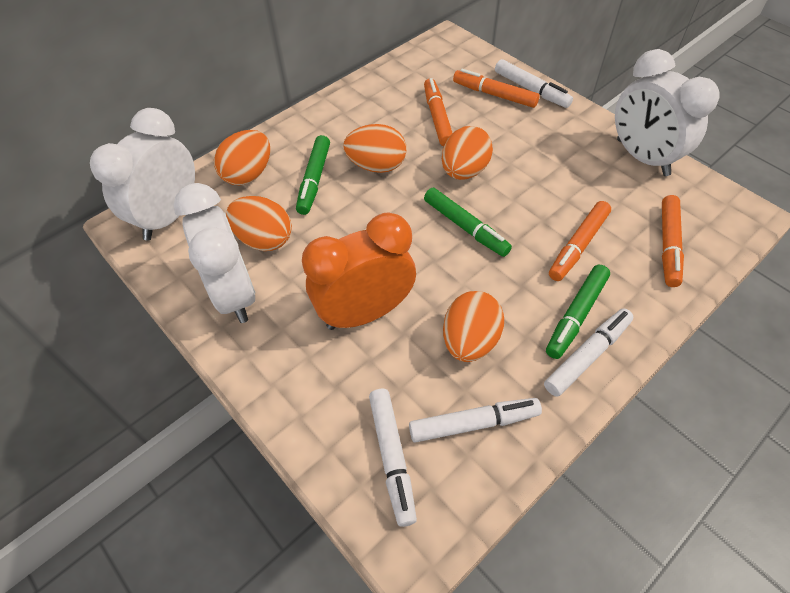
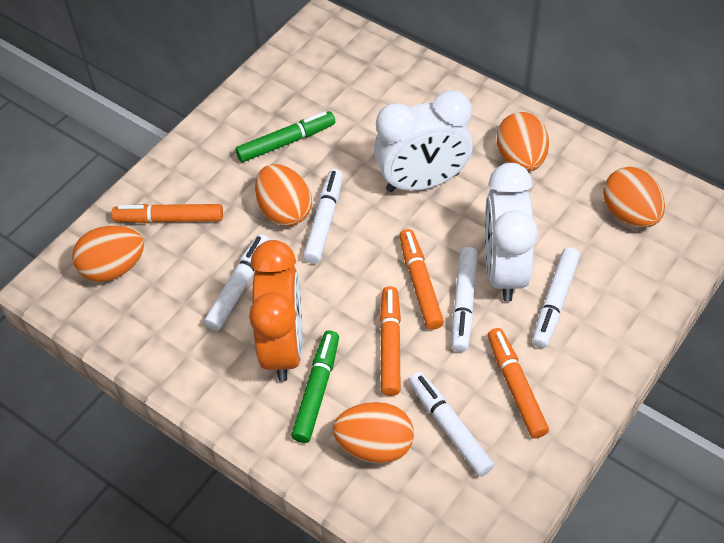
green marker: [296,135,330,215] [424,188,512,257] [546,265,610,359] = 3 -> [235,111,335,162] [291,331,339,443] = 2
white clock: [90,108,195,240] [174,183,255,323] [615,49,720,176] = 3 -> [374,90,473,192] [485,163,538,302] = 2
white marker: [369,389,417,527] [409,398,542,443] [495,59,573,108] [544,308,633,397] = 4 -> [204,234,270,331] [303,169,343,264] [409,372,494,476] [452,247,478,352] [532,247,580,348] = 5

